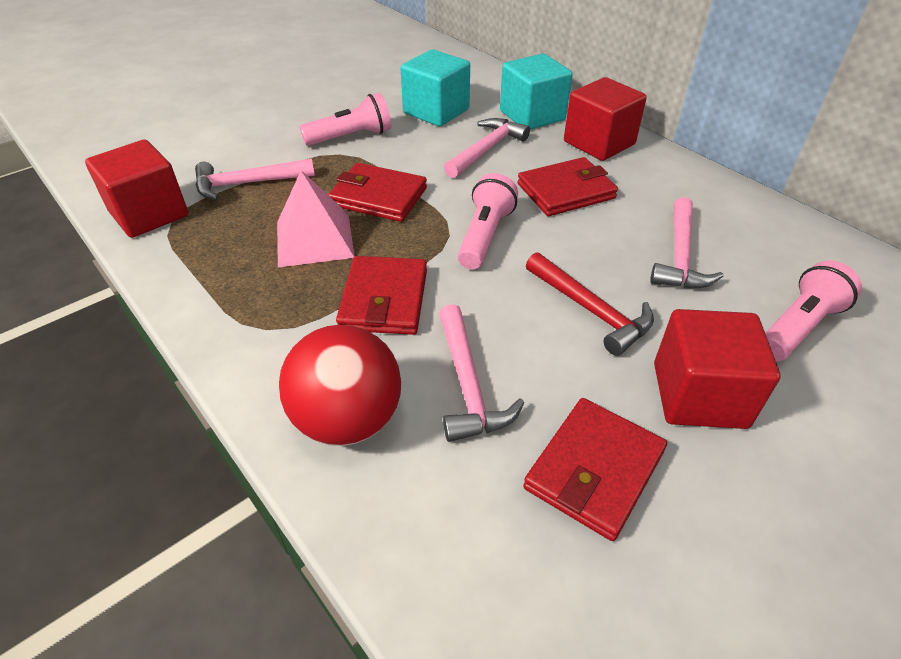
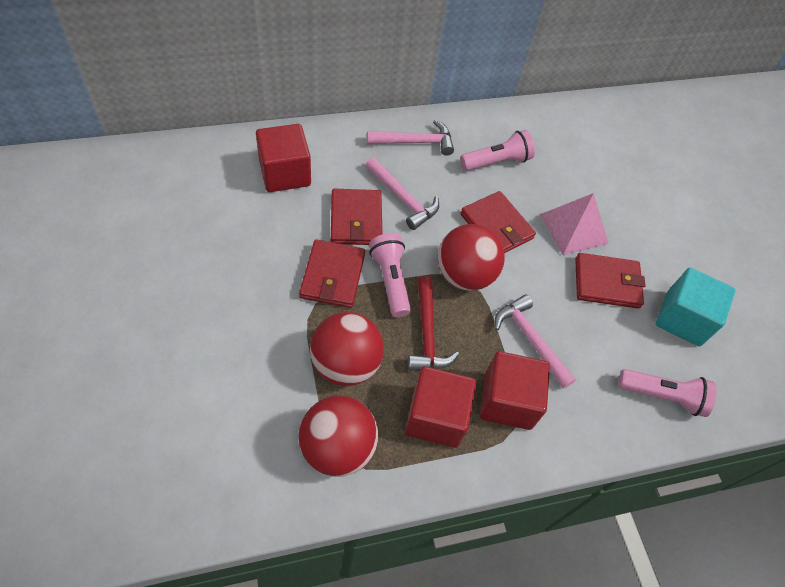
pink hammer: [195,158,315,200] [439,304,524,442] [444,118,530,178] [650,197,724,288] = 4 -> [366,157,439,230] [367,120,454,156] [495,295,576,389] = 3
red ball: [279,325,401,446] = 1 -> [299,396,378,477] [310,312,384,386] [438,224,505,291] = 3
turquoise cube: [400,49,470,126] [500,53,573,130] = 2 -> [656,268,735,347] = 1

